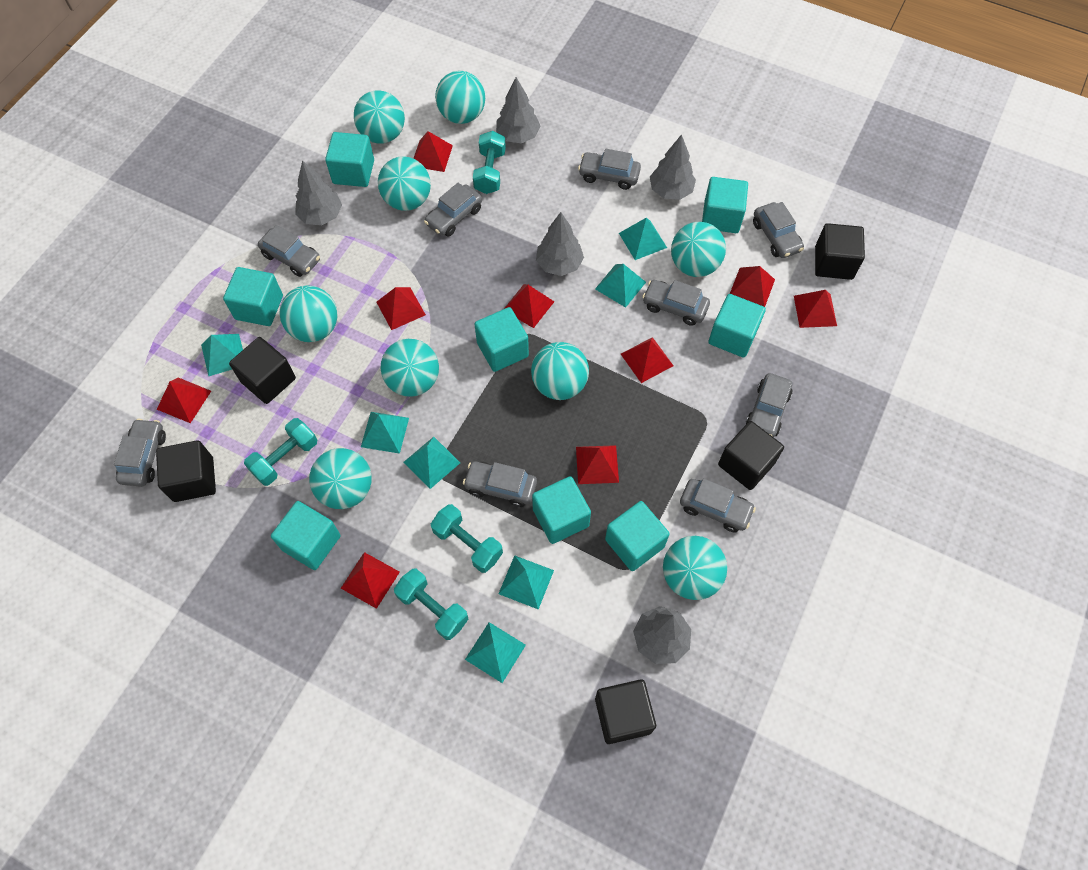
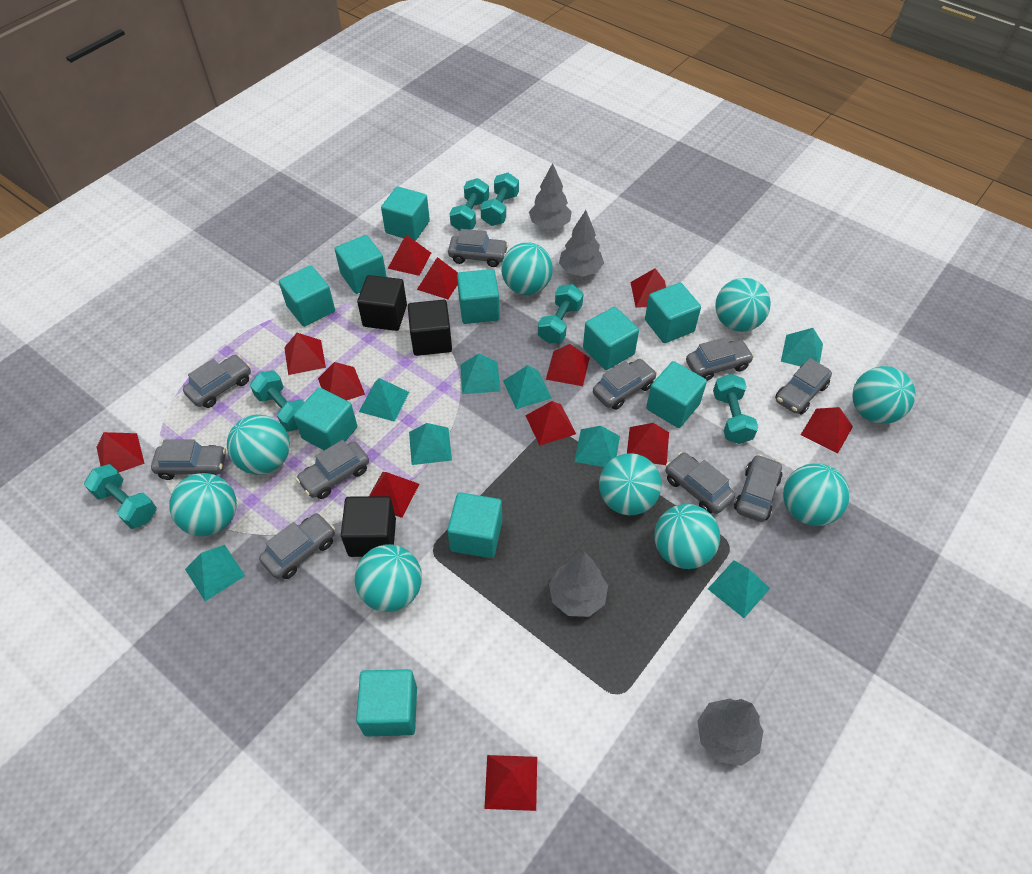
black cube: [156,440,216,502] [229,337,296,404] [595,679,656,744] [718,421,784,490] [815,223,865,280] = 5 -> [341,496,396,557] [357,275,407,331] [408,300,452,356] = 3
grey car: [114,419,166,487] [258,225,320,277] [424,183,482,237] [463,461,537,507] [578,149,641,190] [642,280,710,326] [680,478,756,533] [746,373,792,437] [753,202,804,258] = 9 -> [151,440,226,480] [183,355,251,408] [259,513,335,579] [296,440,369,499] [448,229,508,267] [593,359,657,410] [665,452,735,514] [686,337,754,381] [734,454,782,522] [775,358,832,414] = 10
grey tree: [295,161,342,225] [496,77,541,143] [536,212,584,276] [633,606,691,664] [650,134,696,200] = 5 -> [529,163,572,229] [549,551,608,617] [559,210,604,277] [697,698,763,766] = 4
red pyramid: [157,378,211,423] [341,552,400,609] [376,287,426,330] [413,131,453,172] [504,284,554,328] [576,445,619,484] [621,337,673,383] [730,266,775,307] [794,290,837,328] = 9 -> [97,432,145,472] [284,333,326,375] [318,362,365,401] [369,472,419,518] [388,235,431,276] [417,257,458,299] [484,755,537,811] [525,401,576,446] [546,344,590,386] [627,423,669,465] [630,268,666,308] [801,407,853,454] = 12
turquoise cube: [223,267,283,326] [271,501,341,570] [325,132,374,187] [474,307,529,372] [532,476,591,544] [605,501,670,571] [702,177,748,233] [708,294,766,358] = 8 -> [279,265,335,327] [293,387,357,450] [335,235,387,294] [356,669,417,736] [381,186,430,241] [447,492,502,558] [457,269,500,324] [583,307,639,370] [645,283,701,343] [646,361,707,428] = 10
turquoise dumbbell: [244,418,317,486] [394,569,468,640] [431,504,503,573] [473,131,506,194] = 4 -> [84,464,157,529] [250,371,304,431] [450,178,489,231] [480,173,519,226] [538,284,583,344] [713,374,758,444] = 6
turquoise pyramid: [201,334,243,376] [361,412,409,454] [404,437,460,489] [465,622,526,683] [499,555,554,609] [595,264,646,308] [619,217,667,260] = 7 -> [185,545,245,601] [359,378,409,422] [409,423,452,465] [460,353,500,394] [503,365,552,409] [574,426,620,467] [708,560,770,618] [781,328,823,366] = 8

